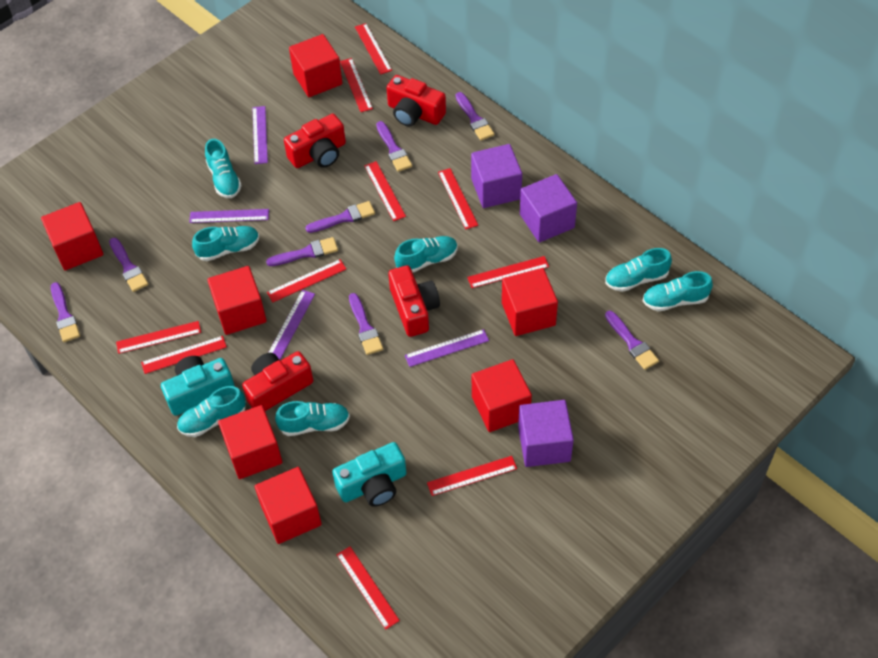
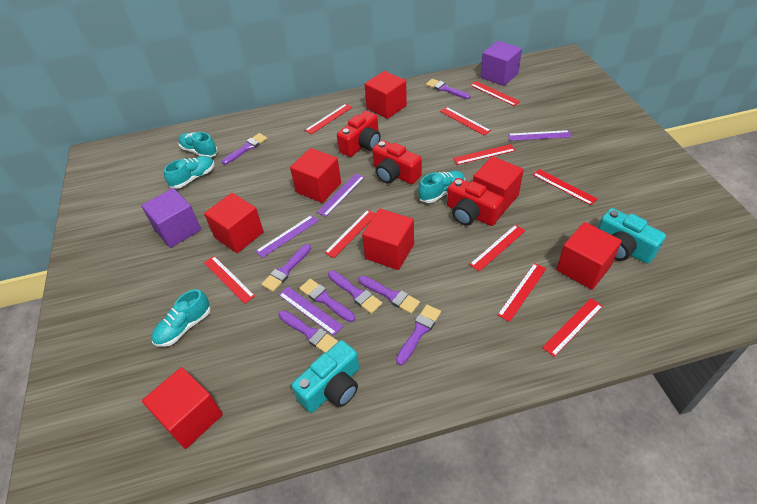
purple cube: [471,144,522,208] [518,400,574,467] [520,174,577,242] = 3 -> [141,188,201,248] [480,41,522,86] = 2
red camera: [242,351,313,411] [284,114,346,168] [387,75,446,127] [388,265,440,337] = 4 -> [337,111,381,157] [372,140,422,184] [447,178,504,226] = 3
turquoise shoe: [177,386,246,437] [192,226,259,261] [205,139,242,198] [275,401,350,436] [394,236,458,273] [605,248,672,292] [643,271,713,311] = 7 -> [151,289,211,347] [164,156,215,189] [178,132,218,157] [418,171,465,203] = 4

